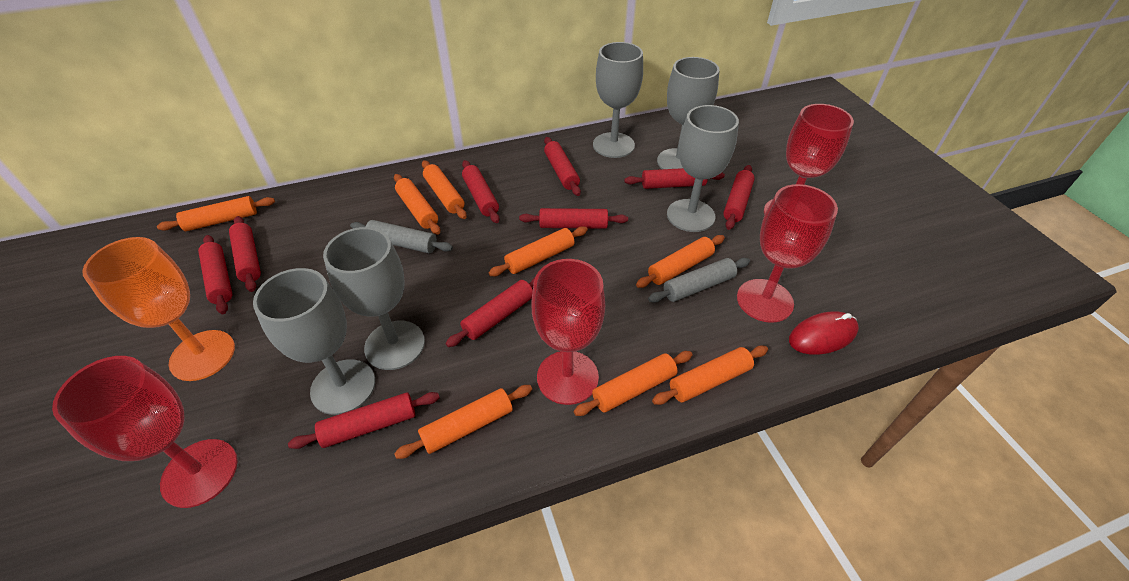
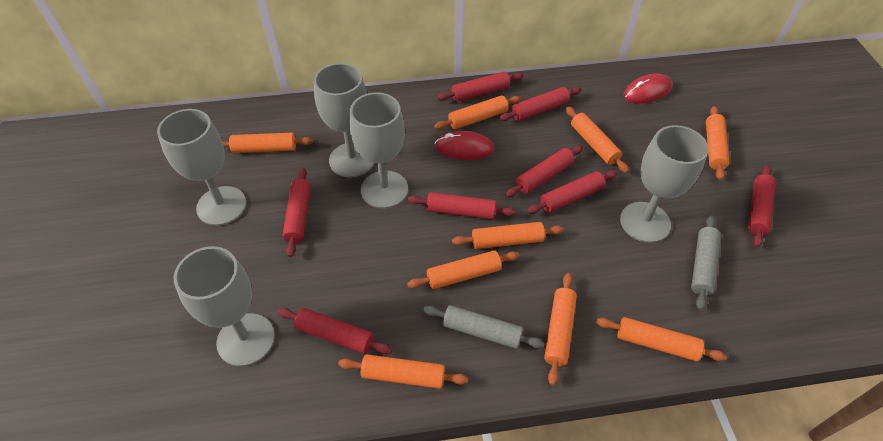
orange goblet: [82,237,235,381] = 1 -> none = 0
orange rolling pin: [157,196,275,231] [394,174,440,235] [394,385,532,459] [422,160,467,219] [489,226,588,276] [574,351,693,416] [636,235,725,288] [652,346,768,405] = 8 -> [222,133,314,153] [338,354,468,389] [407,250,519,289] [434,96,521,129] [452,222,564,249] [544,273,577,386] [566,107,629,173] [596,317,727,361] [706,106,730,180] = 9
red goblet: [52,356,238,508] [532,259,605,405] [737,184,838,323] [764,104,854,215] = 4 -> none = 0
red mouse: [789,311,859,355] = 1 -> [434,131,495,160] [624,73,672,104] = 2
red rolling pin: [198,235,232,314] [229,216,261,292] [288,392,440,449] [446,277,535,347] [462,160,500,223] [519,208,628,229] [544,137,581,196] [624,168,725,189] [723,165,755,230] = 9 -> [277,308,392,354] [282,168,310,257] [408,192,516,220] [437,72,523,102] [499,87,581,121] [505,145,583,197] [527,170,617,214] [748,165,776,247] = 8

